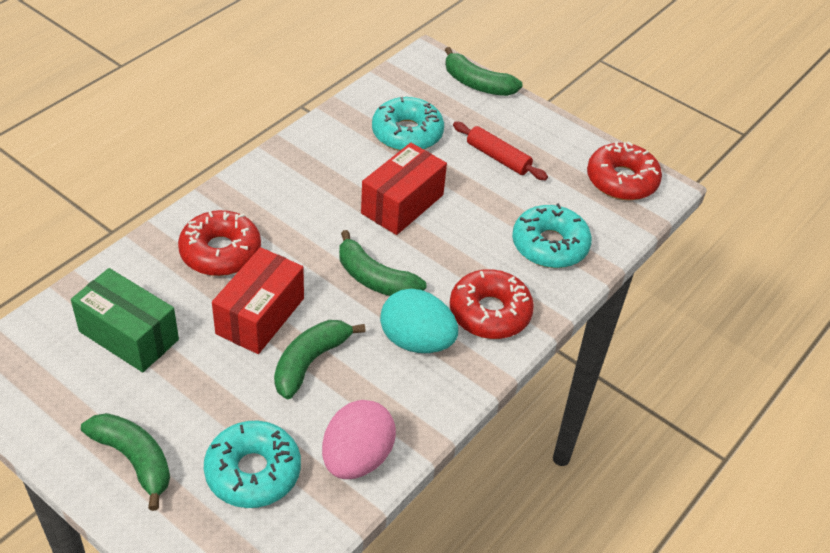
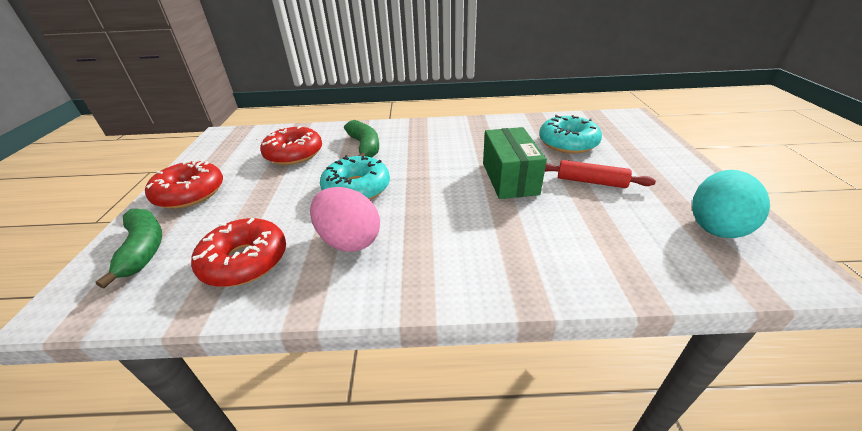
green banana: [81,413,170,511] [274,320,366,399] [339,230,427,296] [445,47,523,96] = 4 -> [96,209,162,288] [344,120,379,157] = 2
red box: [212,247,304,354] [361,143,447,235] = 2 -> none = 0
turquoise donut: [204,421,301,508] [372,97,444,151] [512,203,592,268] = 3 -> [320,155,390,200] [539,115,602,153] = 2

